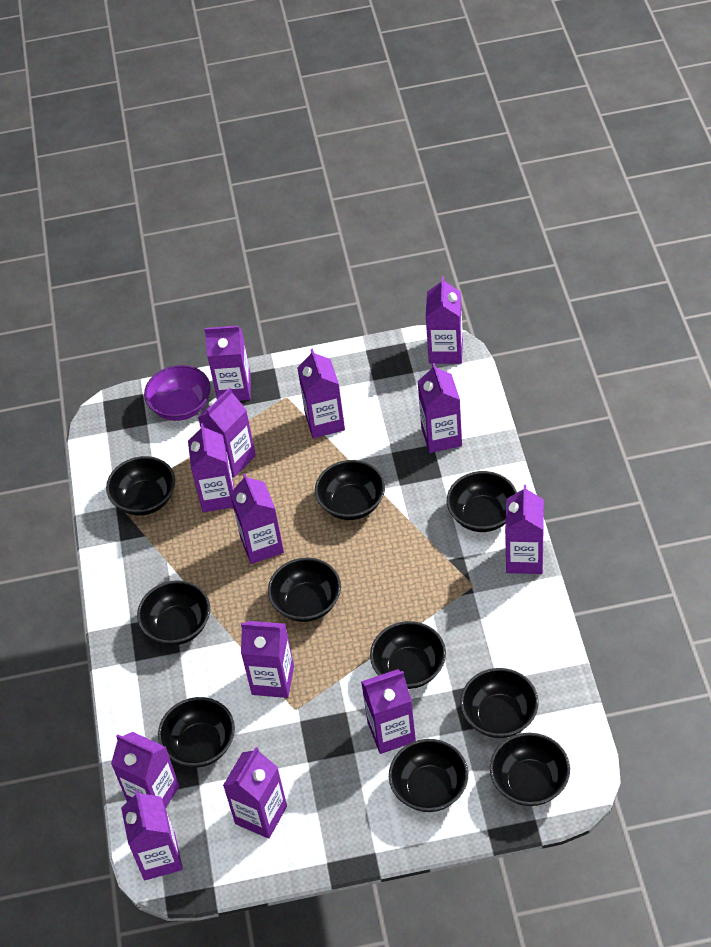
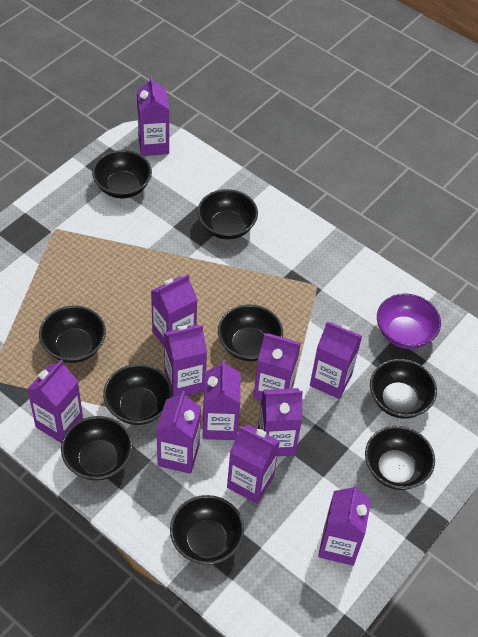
black bowl: [106,456,175,516] [137,580,210,645] [158,697,235,768] [268,557,341,622] [315,460,385,520] [370,621,446,689] [389,739,468,812] [447,471,517,532] [460,668,539,738] [490,733,570,806] = 10 -> [39,305,106,363] [61,416,133,481] [92,150,152,199] [103,364,172,425] [170,495,244,565] [197,189,258,239] [218,304,283,361] [365,426,435,490] [370,359,437,419] = 9
purple carton: [111,732,179,808] [121,790,183,880] [188,423,234,512] [198,388,256,477] [204,326,251,401] [223,747,287,839] [230,473,284,564] [241,621,294,698] [297,348,345,438] [361,669,416,754] [417,363,462,453] [426,277,463,364] [505,485,544,574] = 13 -> [27,360,83,443] [137,76,169,156] [151,274,198,346] [157,391,201,474] [164,325,207,397] [203,360,241,440] [227,425,280,504] [253,333,301,401] [258,388,303,456] [310,321,362,399] [318,484,371,566] = 11

